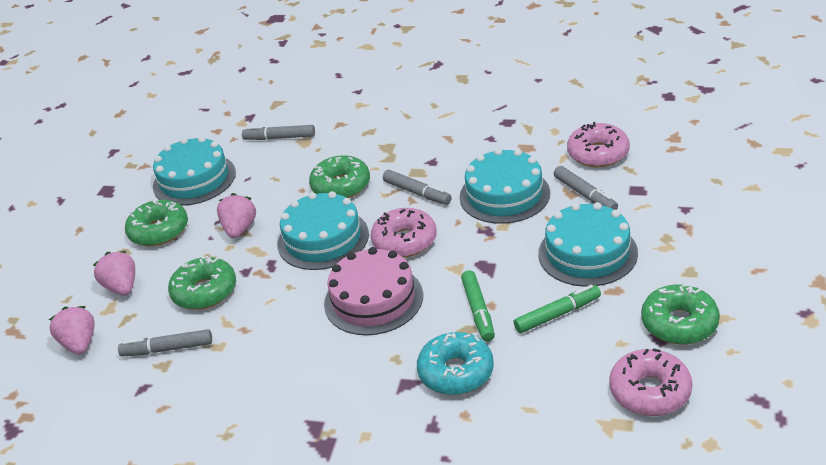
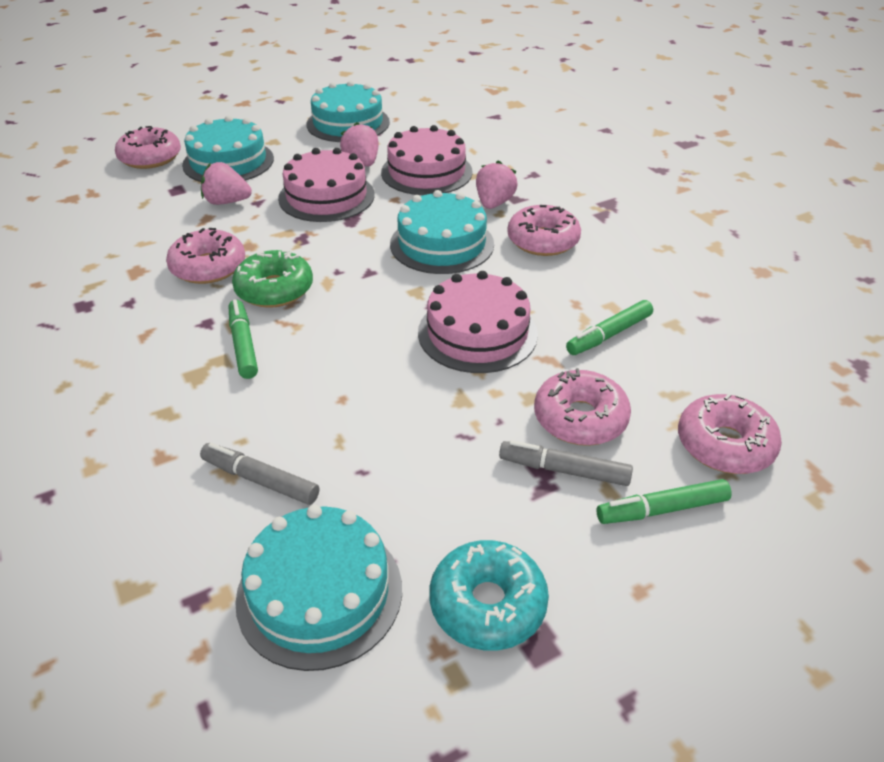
green donut: [125,200,188,246] [168,256,236,310] [309,155,370,198] [641,284,720,344] = 4 -> [232,250,313,308] = 1
green marker: [461,270,495,342] [514,285,601,333] = 2 -> [229,299,258,379] [566,300,653,355] [597,479,732,524] = 3
grey marker: [118,329,212,357] [242,125,315,140] [383,170,452,205] [554,166,618,210] = 4 -> [200,443,319,505] [499,440,633,486] = 2
pink cake: [324,247,423,335] = 1 -> [278,148,375,222] [381,125,473,195] [418,271,538,373] = 3
pink donut: [371,208,437,258] [567,122,630,167] [609,348,692,416] = 3 -> [115,126,181,169] [166,228,245,284] [507,205,581,256] [534,368,631,446] [678,394,782,474] = 5

